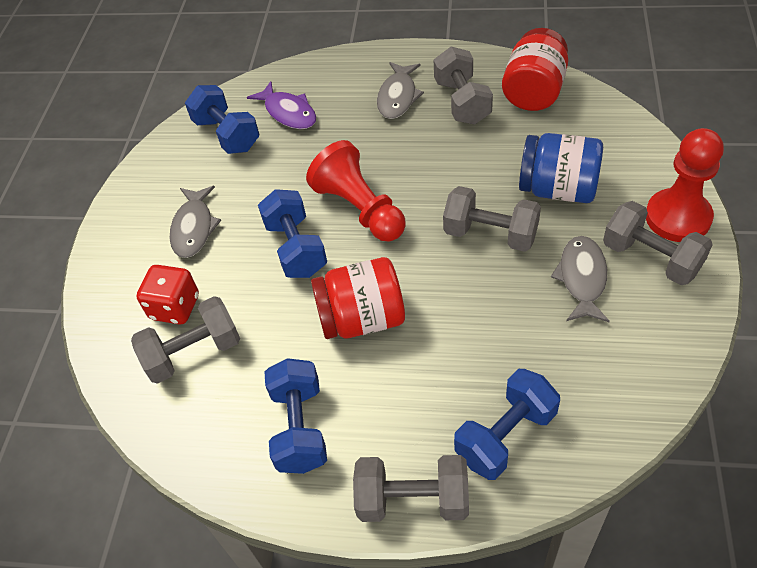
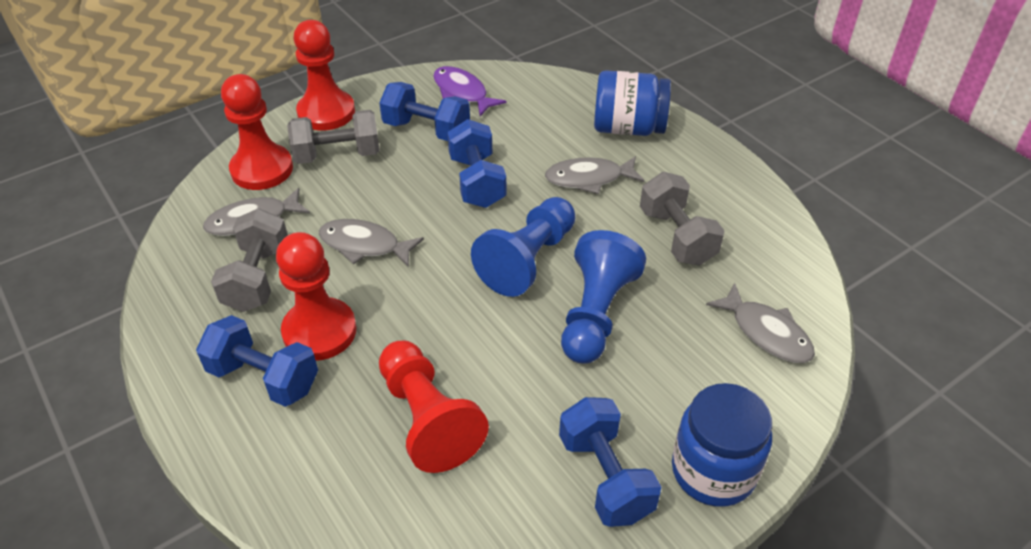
blue jar: [519,133,603,203] = 1 -> [594,70,671,136] [672,383,772,507] = 2
blue pawn: none = 0 -> [471,197,575,297] [561,230,646,363] = 2
grey dumbbell: [131,296,240,384] [353,455,469,522] [434,46,493,124] [443,186,541,252] [603,201,713,285] = 5 -> [211,209,288,312] [287,110,380,164] [640,172,725,265] = 3
grey fish: [169,186,221,258] [377,62,424,119] [551,236,610,322] = 3 -> [203,188,310,236] [318,219,424,268] [545,156,645,194] [706,283,815,363] = 4
red dice: [136,265,199,325] = 1 -> none = 0
red jar: [311,257,405,339] [502,28,568,111] = 2 -> none = 0
red pawn: [306,140,406,242] [646,128,724,242] = 2 -> [221,74,293,190] [276,232,356,361] [294,20,355,131] [379,341,489,473] = 4

